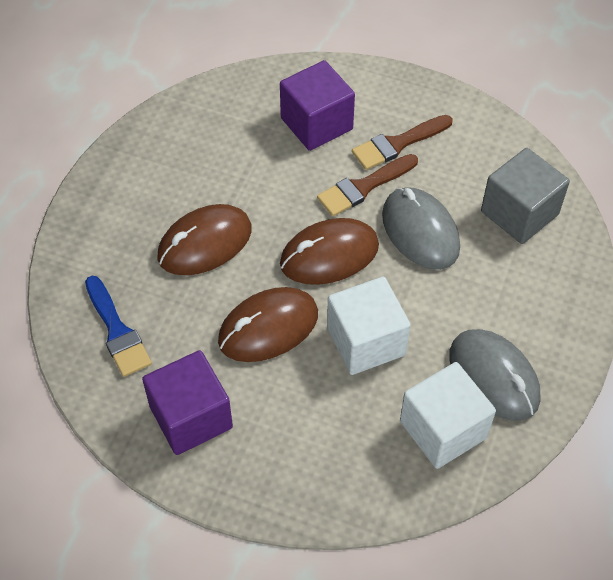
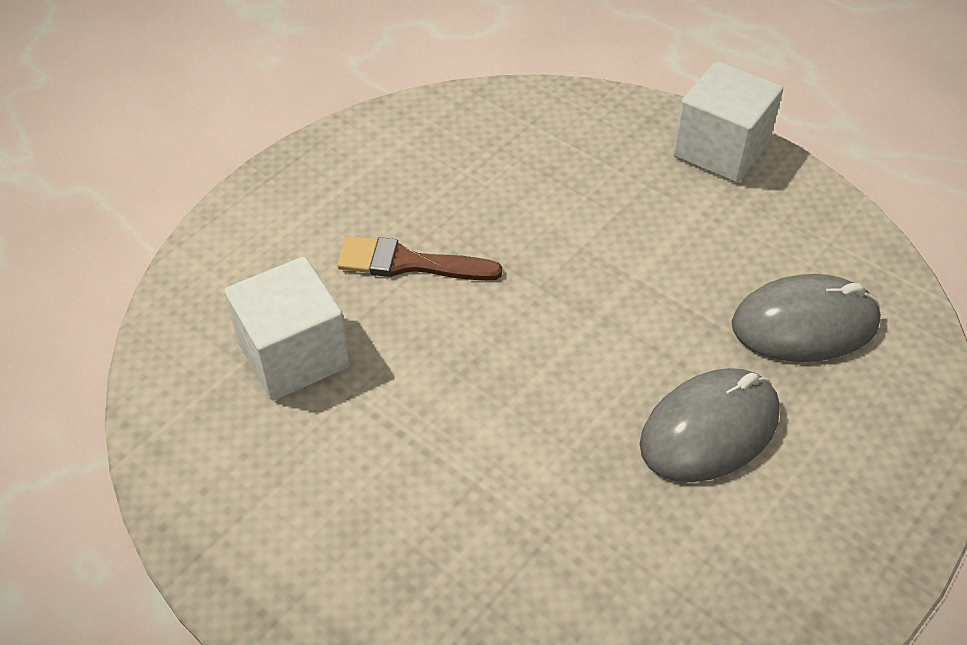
blue brush: [85,276,152,377] = 1 -> none = 0
brown brush: [317,154,418,216] [352,115,453,170] = 2 -> [337,236,502,281] = 1
brown mouse: [157,204,252,275] [218,287,318,362] [280,218,379,285] = 3 -> none = 0
grey cube: [481,148,570,244] = 1 -> none = 0
purple cube: [142,350,233,455] [280,60,355,151] = 2 -> none = 0

